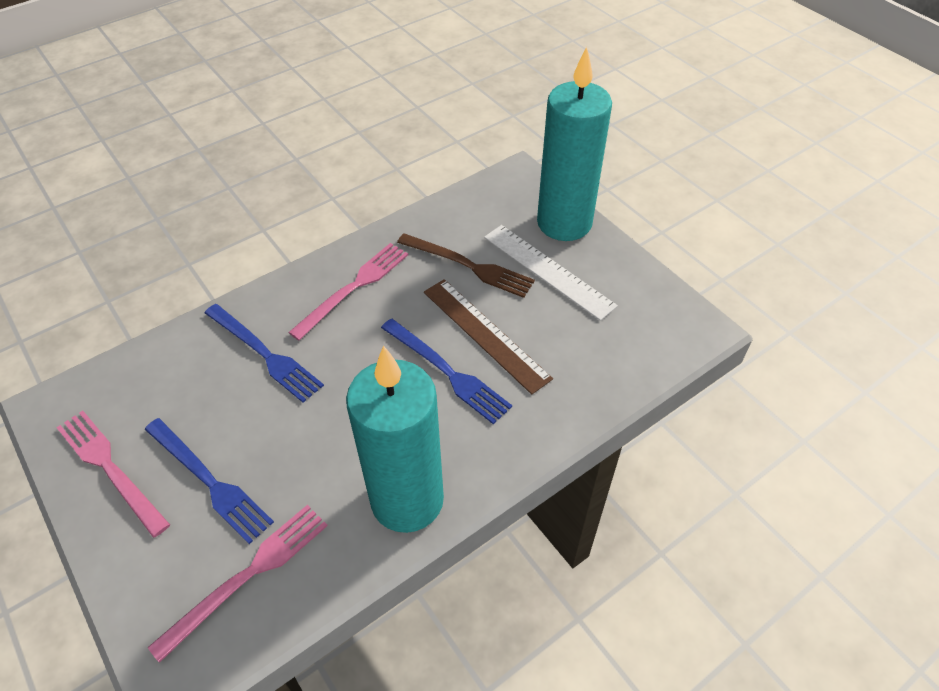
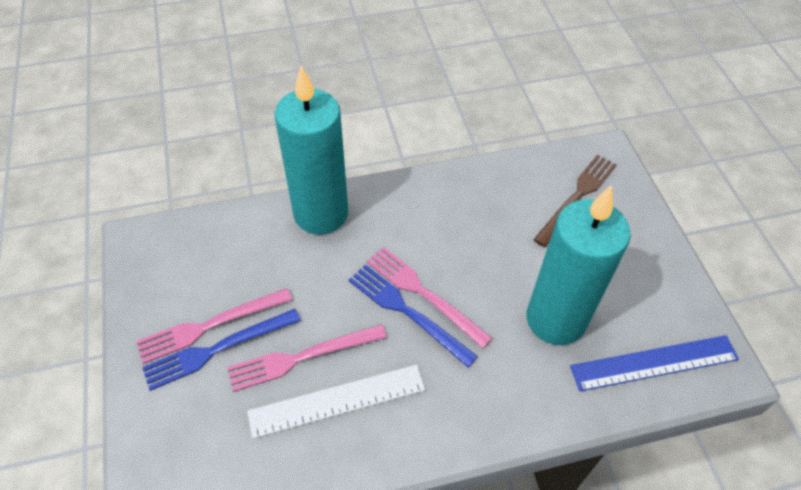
blue fork: [145,418,274,544] [205,304,324,403] [381,318,512,424] = 3 -> [142,309,301,391] [349,265,478,367] = 2
blue ruler: none = 0 -> [570,335,739,392] = 1
brown ruler: [424,279,553,394] = 1 -> none = 0

